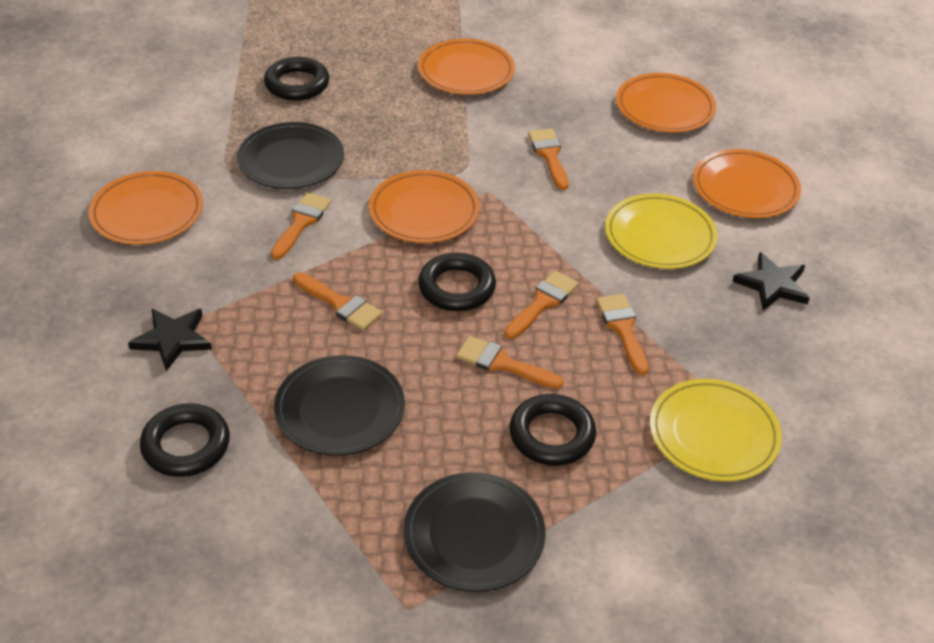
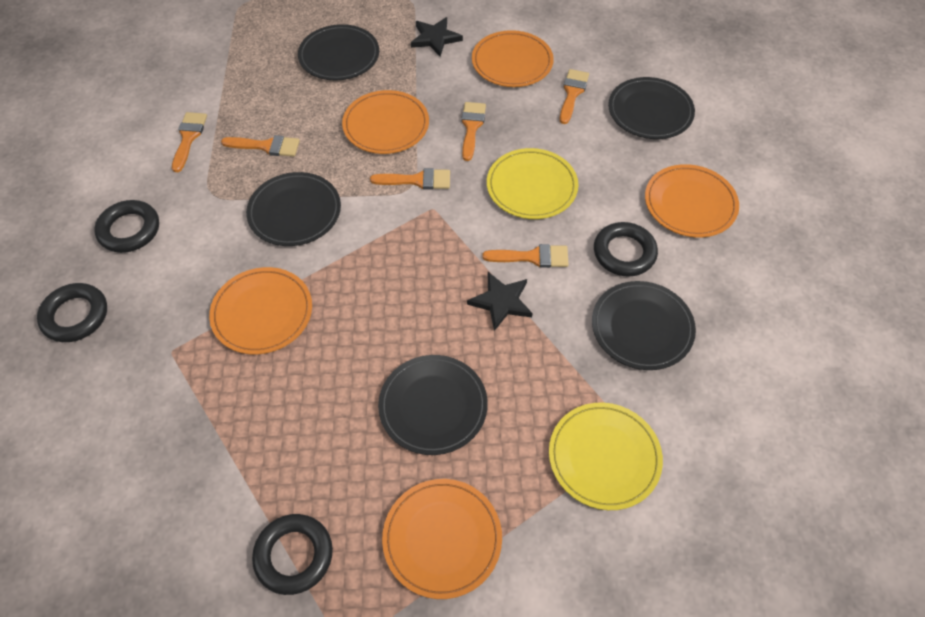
black plate: [237,122,344,189] [274,355,405,456] [403,472,546,592] = 3 -> [246,172,341,246] [298,24,379,80] [378,355,488,455] [592,281,696,370] [608,77,695,139] = 5

